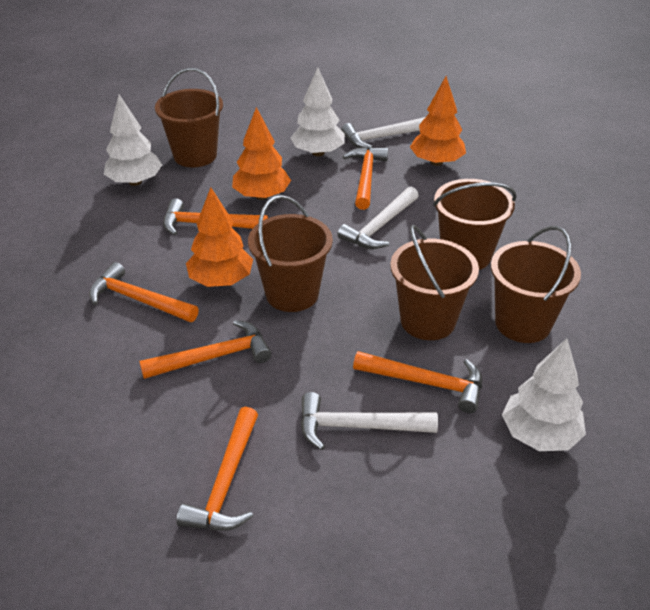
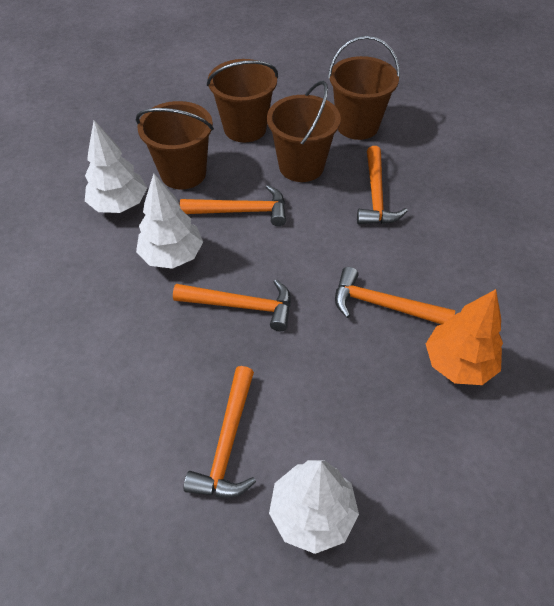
brown bucket: [155,68,223,167] [248,195,333,312] [390,225,479,340] [433,179,517,270] [491,226,581,343] = 5 -> [136,101,214,189] [207,59,278,143] [267,81,341,182] [328,36,400,140] = 4
orange hammer: [89,262,199,322] [139,320,272,379] [163,198,268,235] [176,407,258,531] [342,147,388,210] [353,351,482,413] = 6 -> [173,279,291,331] [180,185,286,226] [184,366,256,497] [335,267,455,324] [357,146,408,224] = 5
orange tree: [186,187,253,287] [232,107,291,200] [410,76,466,166] = 3 -> [426,289,503,385] = 1
white hammer: [301,392,438,450] [337,187,419,249] [341,117,425,149] = 3 -> none = 0

